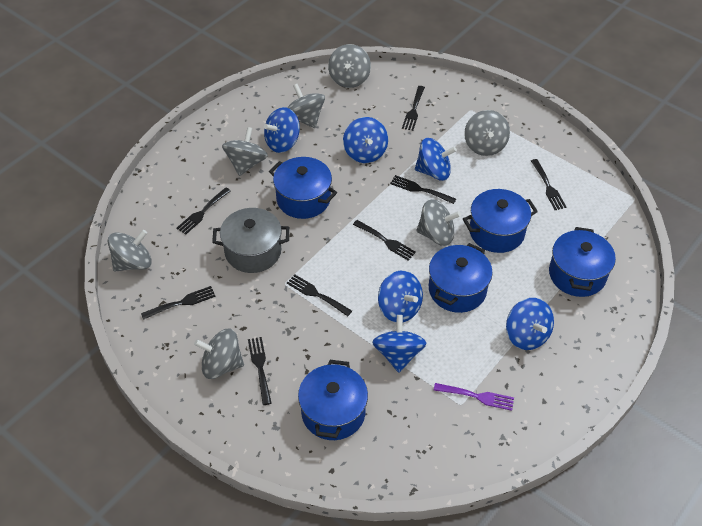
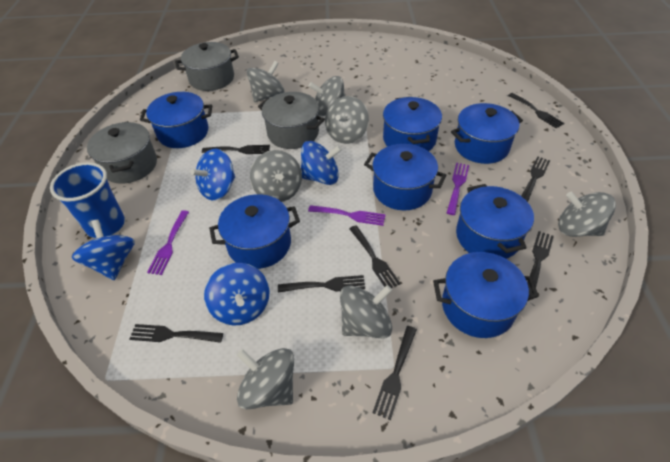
blue cup: none = 0 -> [50,162,125,238] = 1
blue pot: [269,157,337,219] [298,360,368,440] [429,243,493,313] [463,189,538,253] [549,227,616,297] = 5 -> [140,92,212,148] [209,194,300,269] [364,144,447,210] [383,97,442,151] [433,252,539,338] [451,103,523,164] [456,184,534,259] = 7
blue spinning top: [264,107,300,153] [343,117,388,163] [372,315,426,372] [378,271,423,323] [415,138,457,181] [506,298,554,350] = 6 -> [72,219,135,280] [190,148,235,200] [204,263,269,326] [301,141,342,185] = 4
grey pot: [212,208,289,273] = 1 -> [87,121,157,184] [175,42,239,91] [258,92,325,149] = 3
purple fork: [434,383,514,411] = 1 -> [147,210,189,275] [308,205,386,226] [447,163,469,215] = 3

